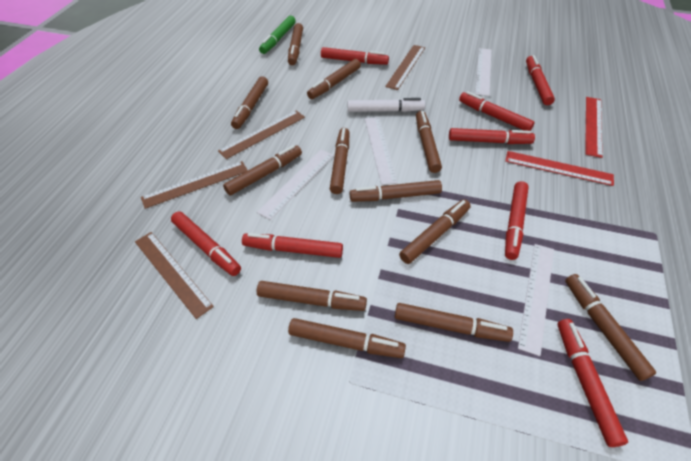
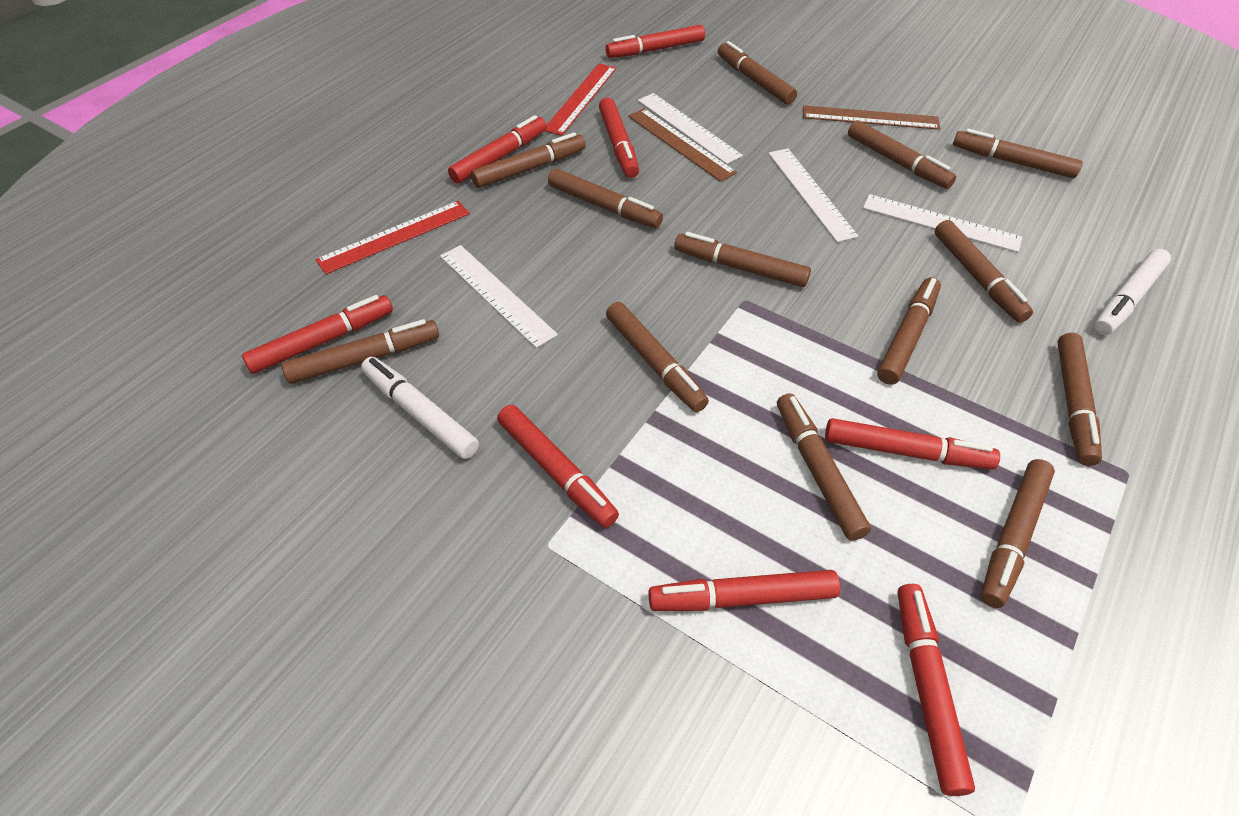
brown marker: [223,145,302,195] [231,76,268,129] [257,281,367,311] [288,23,303,65] [288,318,406,358] [307,59,361,99] [330,128,349,194] [350,180,442,202] [395,303,513,342] [399,199,471,264] [416,111,442,173] [565,274,656,381] = 12 -> [282,319,439,384] [471,132,586,188] [548,169,663,228] [606,302,709,412] [674,232,811,287] [718,41,797,104] [777,393,871,541] [848,120,956,189] [877,277,941,385] [935,220,1033,323] [953,128,1083,178] [981,459,1055,608] [1057,333,1102,466] = 13
brown ruler: [135,232,214,319] [141,161,248,209] [218,110,305,159] [385,45,425,90] = 4 -> [628,108,737,182] [803,105,941,130] = 2
green marker: [259,16,296,54] = 1 -> none = 0
white marker: [348,98,425,112] = 1 -> [361,357,479,459] [1094,249,1171,335] = 2

